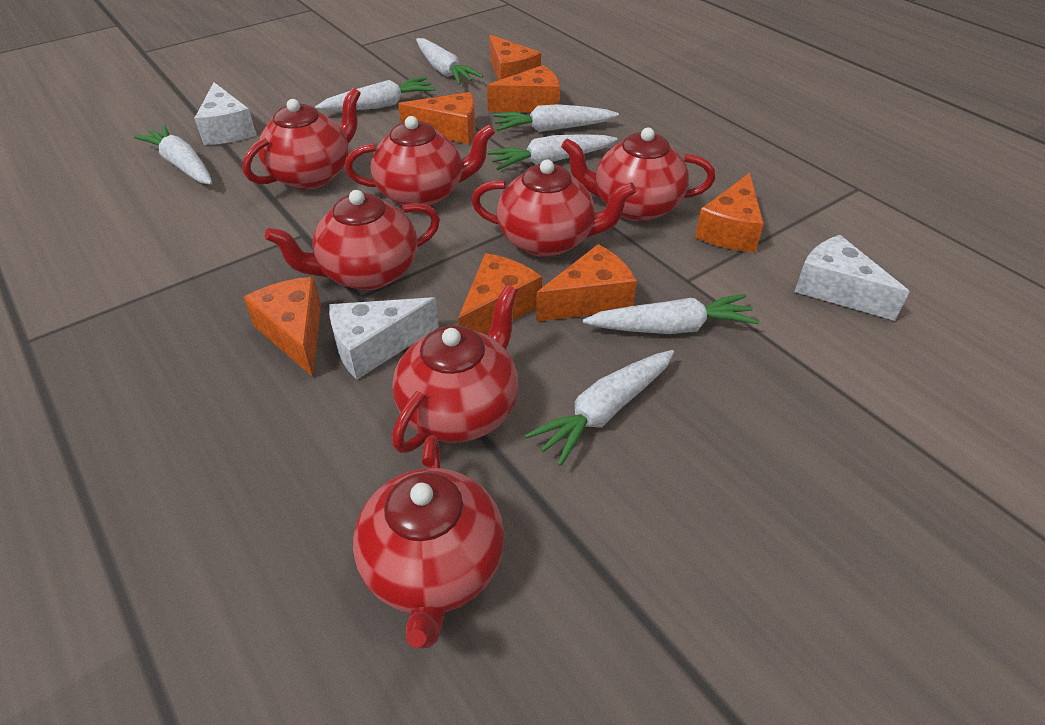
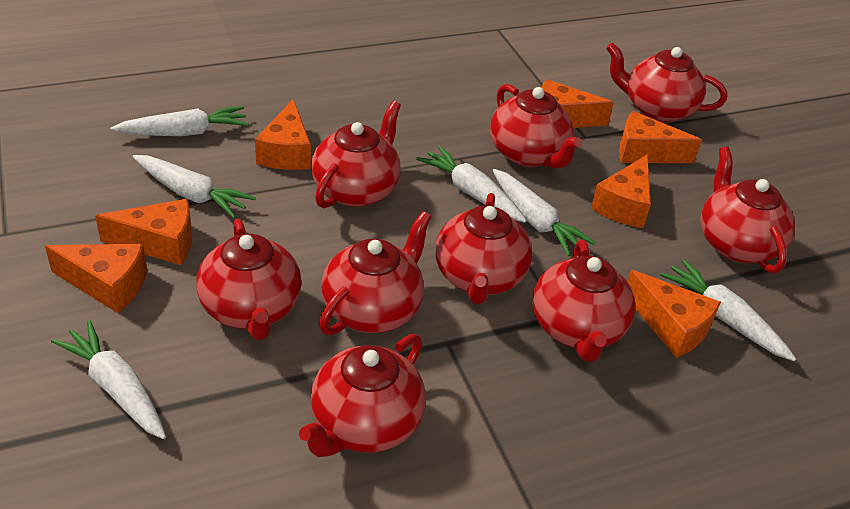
red teapot: [243,88,361,190] [265,190,440,290] [345,116,495,206] [353,435,505,648] [392,285,518,453] [471,160,636,257] [561,128,715,221] = 7 -> [196,219,302,340] [299,334,426,457] [311,101,401,208] [319,211,432,335] [435,193,532,304] [490,84,582,168] [533,239,635,362] [606,43,727,122] [700,147,795,273] = 9
white carrot: [134,125,212,184] [315,77,436,111] [416,38,483,85] [487,134,617,170] [493,104,619,132] [525,350,674,466] [583,294,759,334] = 7 -> [51,320,166,439] [110,106,249,136] [132,155,256,218] [416,146,527,223] [492,169,595,256] [660,259,796,361] = 6
white cheese: [194,82,256,145] [329,297,439,380] [794,235,909,321] = 3 -> none = 0

